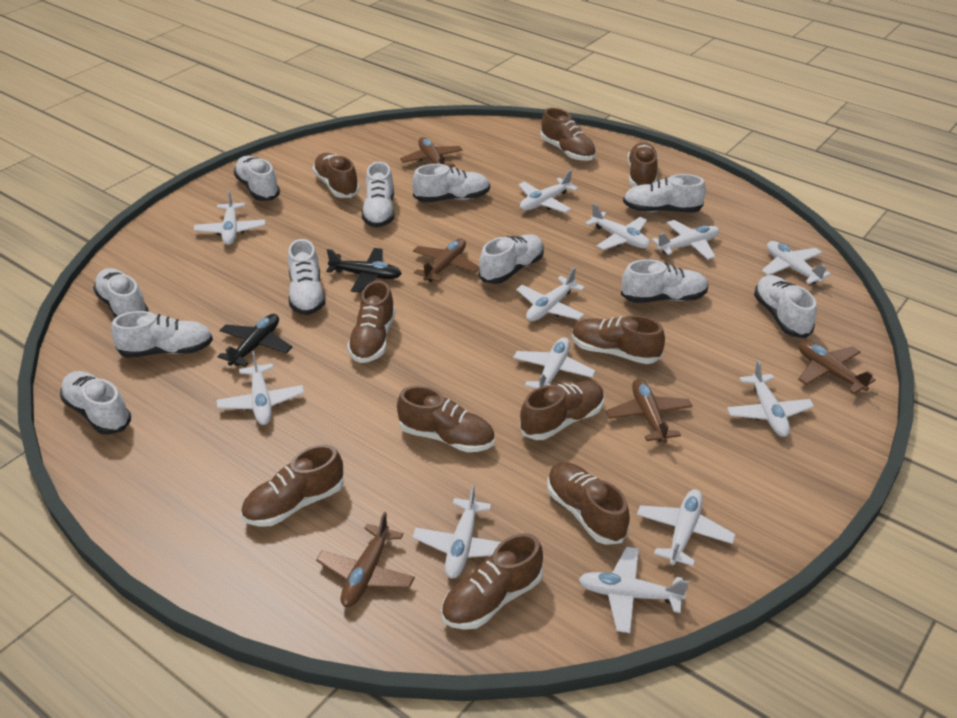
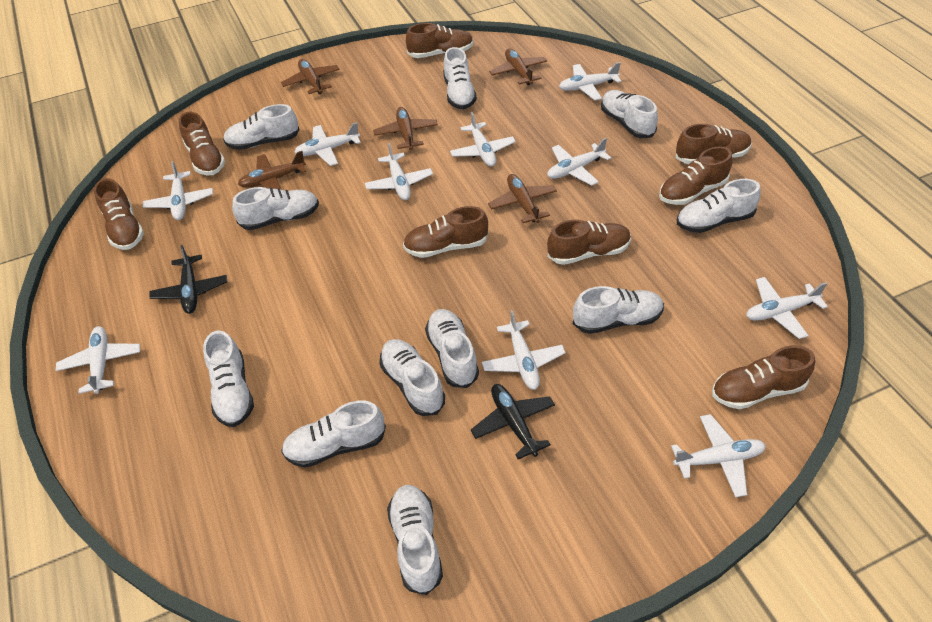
brown shoe: [241,445,344,527] [313,153,360,198] [347,281,396,363] [397,386,495,452] [441,533,543,630] [519,381,605,440] [541,108,596,161] [547,462,630,545] [572,315,665,364] [627,142,658,187] = 10 -> [94,178,144,250] [179,111,225,175] [403,206,488,258] [406,23,474,58] [547,220,631,265] [659,147,732,205] [676,124,751,164] [712,346,815,409] = 8
white plane: [194,190,266,245] [217,351,304,425] [412,485,501,579] [513,337,596,389] [516,267,585,321] [518,170,578,213] [578,547,689,633] [585,203,650,250] [637,489,736,566] [652,220,719,259] [727,360,814,437] [762,241,831,284] = 12 -> [56,326,140,394] [143,161,213,220] [294,123,361,166] [365,143,433,200] [450,112,516,167] [482,310,566,390] [547,138,611,186] [559,62,621,100] [671,414,766,498] [746,277,828,339] = 10

